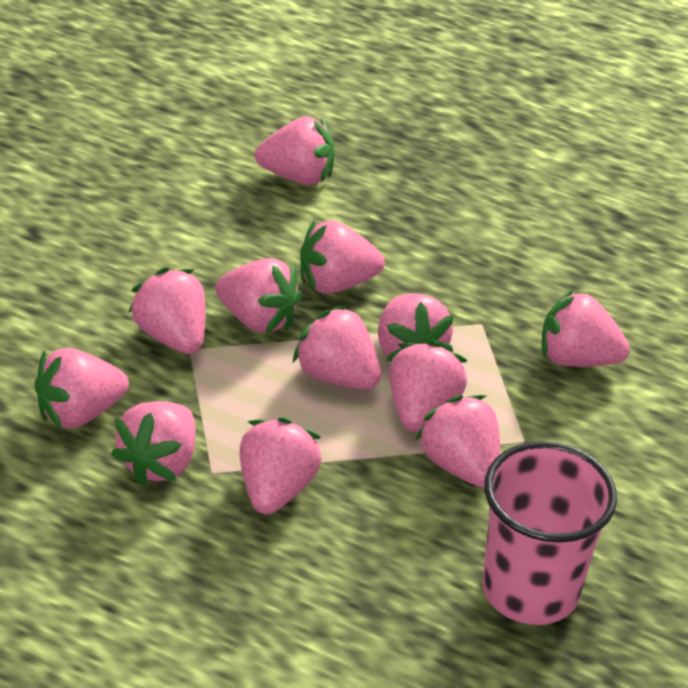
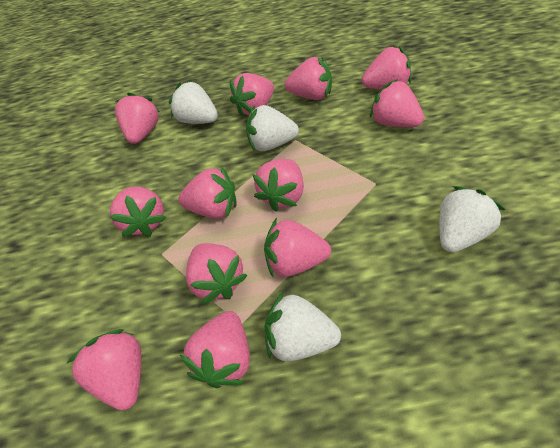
pink cup: [483,441,617,625] = 1 -> none = 0
white strawberry: none = 0 -> [169,81,218,124] [246,105,299,151] [265,291,341,362] [439,186,505,252] = 4

